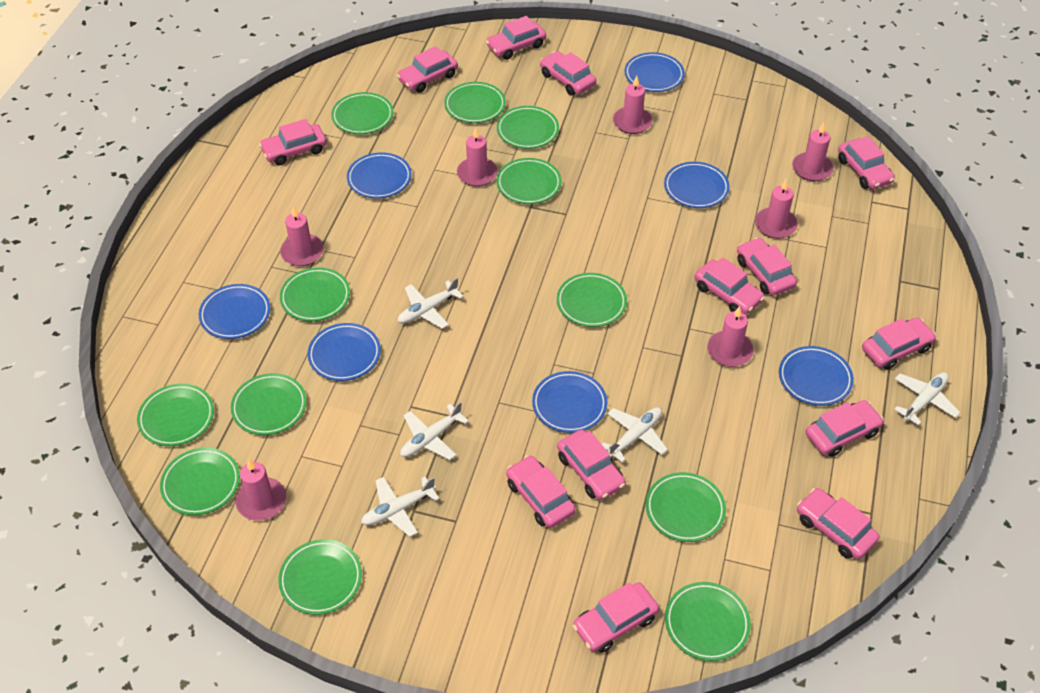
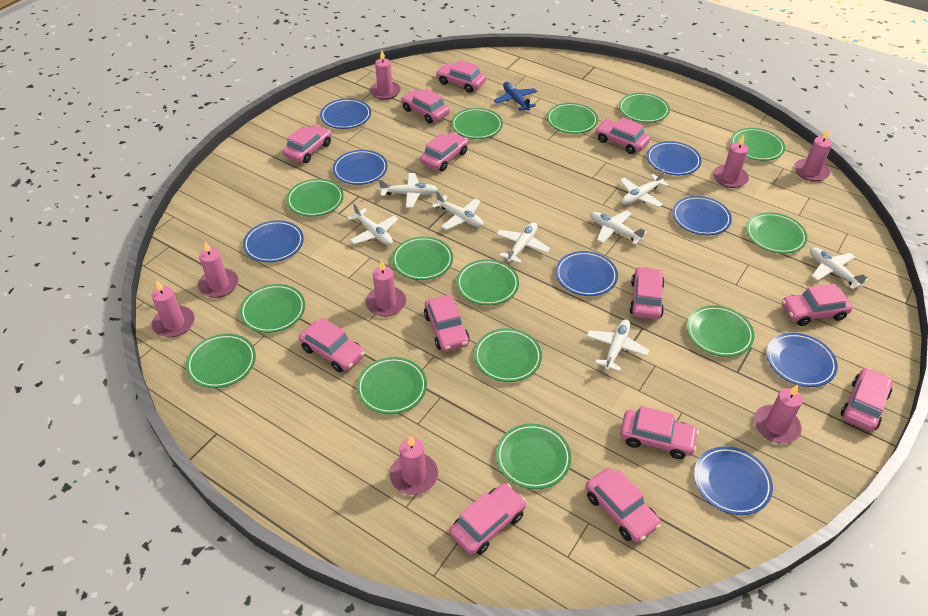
blue plane: none = 0 -> [494,82,537,111] = 1
blue plate: [199,284,270,339] [308,323,381,381] [347,153,412,199] [532,371,607,433] [624,52,685,92] [664,162,730,208] [779,346,854,406] = 7 -> [243,220,304,262] [320,99,371,129] [333,150,388,185] [555,251,618,296] [647,141,702,175] [672,196,732,235] [694,446,773,515] [766,333,838,387] = 8
green plate: [137,384,214,446] [160,447,240,515] [231,373,307,435] [278,539,362,615] [280,267,350,322] [331,92,393,134] [444,82,506,123] [497,106,559,149] [497,158,561,204] [557,273,627,327] [646,472,726,542] [665,582,751,661] = 12 -> [186,334,256,388] [240,284,305,333] [286,179,344,217] [357,357,427,414] [392,236,453,280] [451,108,503,139] [456,259,519,305] [474,328,542,382] [496,424,571,489] [547,103,598,134] [619,93,670,123] [687,305,754,357] [731,128,785,161] [746,212,808,254] = 14
pink candle: [235,459,286,521] [280,206,324,266] [457,127,498,187] [613,76,652,134] [707,306,754,367] [755,179,798,239] [792,122,834,181] = 7 -> [152,281,195,337] [198,242,238,298] [365,259,406,317] [370,50,401,100] [390,435,438,495] [713,135,749,188] [754,384,803,443] [794,128,832,182] = 8
white plane: [361,476,439,537] [398,278,464,329] [400,401,469,460] [602,407,668,462] [894,372,960,426] = 5 -> [347,203,398,245] [379,173,438,208] [431,191,483,230] [496,222,550,263] [586,319,649,372] [590,211,647,245] [620,170,669,208] [810,247,868,290] = 8

